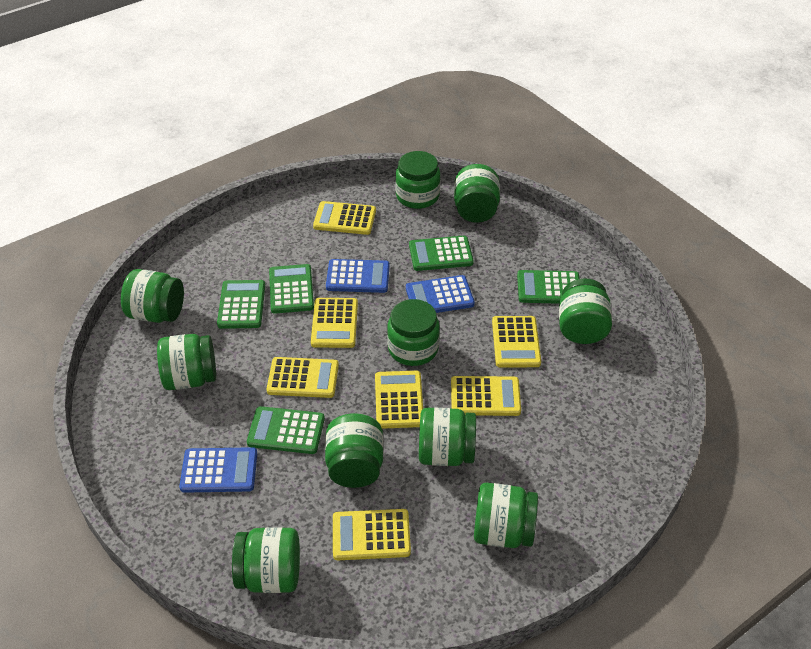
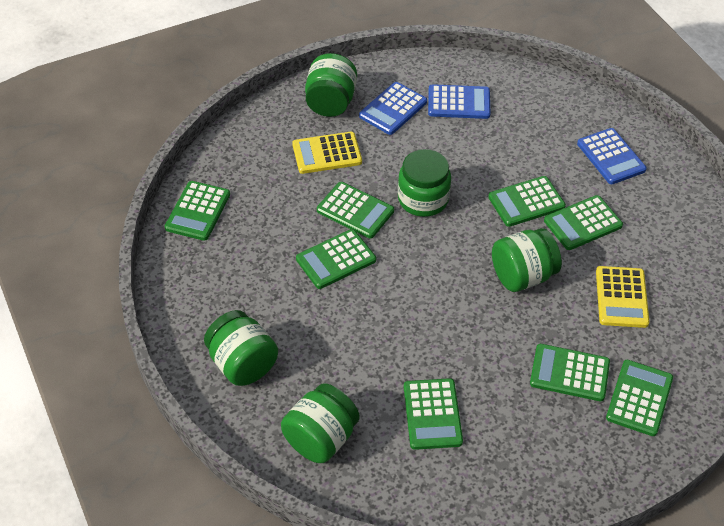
green calculator: [217,280,265,329] [247,406,325,454] [269,264,314,314] [409,236,474,271] [517,270,580,304] = 5 -> [165,181,230,241] [296,229,376,289] [317,182,394,238] [404,378,463,450] [488,176,566,227] [530,344,610,401] [544,195,623,250] [606,360,673,436] = 8
green jar: [121,269,184,323] [157,334,216,390] [232,527,300,593] [325,413,383,488] [387,299,440,366] [395,151,440,209] [419,407,476,466] [454,164,500,223] [474,482,538,548] [559,279,612,344] = 10 -> [204,310,278,386] [281,383,360,463] [305,53,357,117] [398,149,451,217] [492,228,562,292] = 5
yellow calculator: [267,357,339,398] [311,298,358,348] [313,201,376,235] [333,509,411,560] [375,371,423,429] [451,376,521,416] [492,316,541,367] = 7 -> [292,132,362,174] [596,266,649,328] = 2

